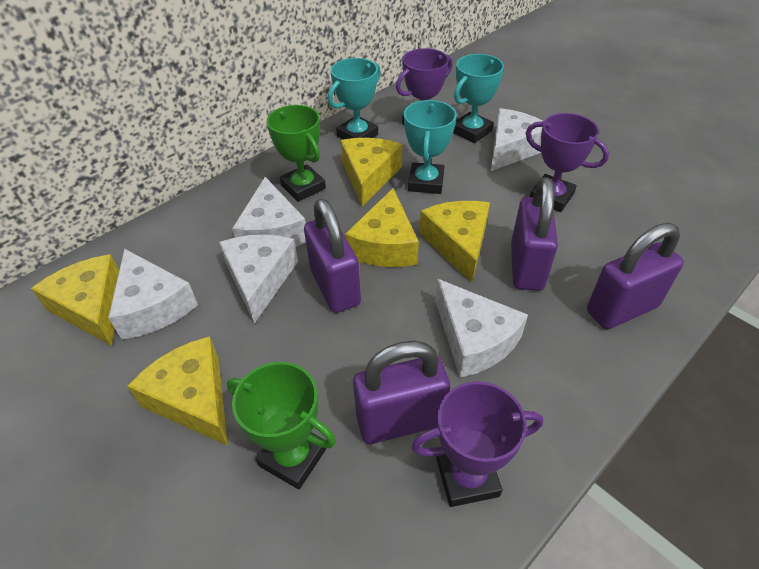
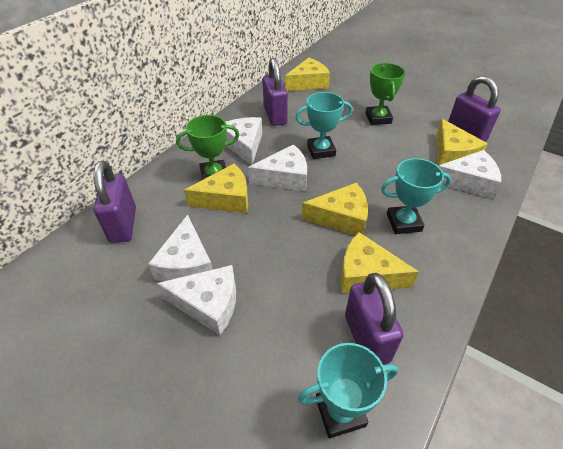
purple trophy: [396,48,452,125] [412,381,543,507] [526,113,609,212] = 3 -> none = 0

